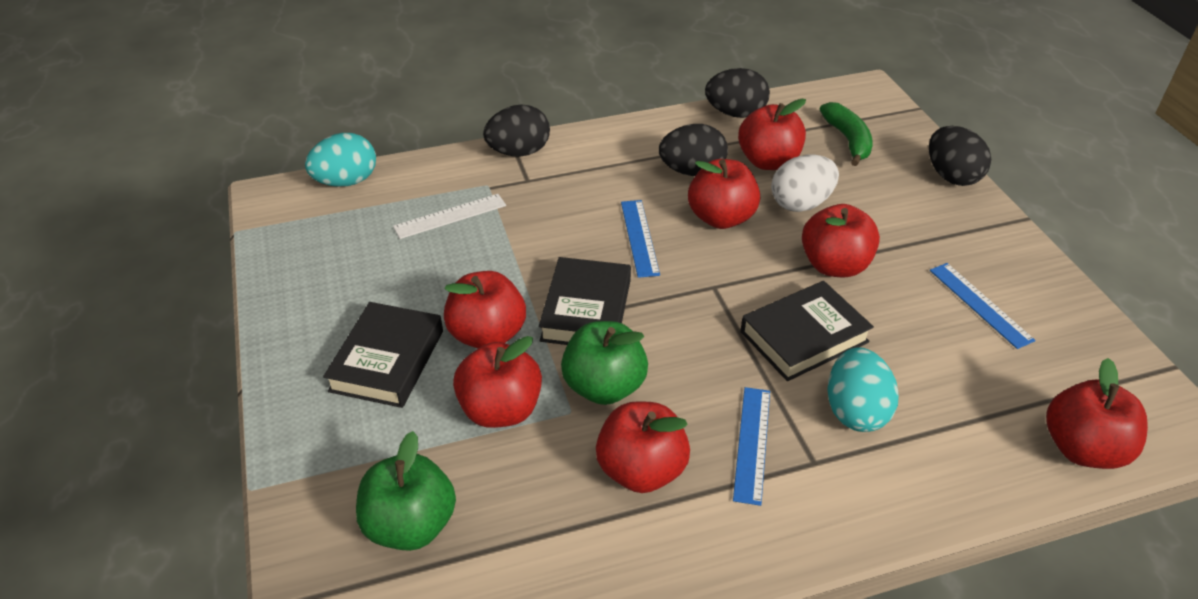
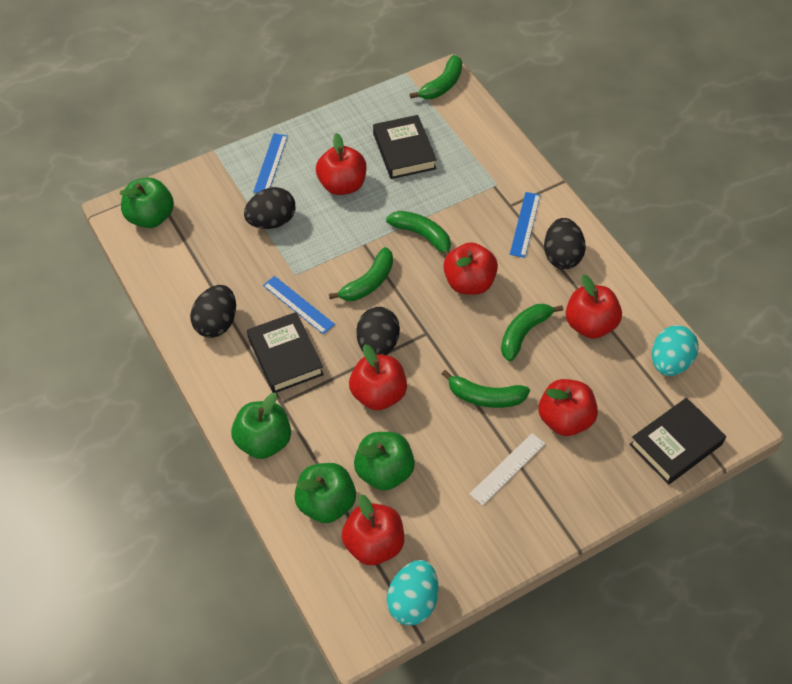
green apple: [356,431,456,551] [561,321,648,405] = 2 -> [120,177,174,228] [231,393,291,459] [294,463,356,523] [354,432,415,491] = 4
green banana: [820,102,873,166] = 1 -> [329,247,393,301] [386,211,451,256] [410,55,462,99] [442,370,530,408] [501,304,563,361] = 5
red apple: [444,271,526,348] [453,336,542,428] [596,401,690,493] [688,159,760,229] [738,99,806,170] [802,204,880,277] [1046,358,1148,469] = 7 -> [316,133,366,195] [342,494,404,565] [349,344,407,410] [443,242,498,295] [539,379,598,436] [566,275,622,339] = 6
white egg: [771,154,839,212] = 1 -> none = 0

